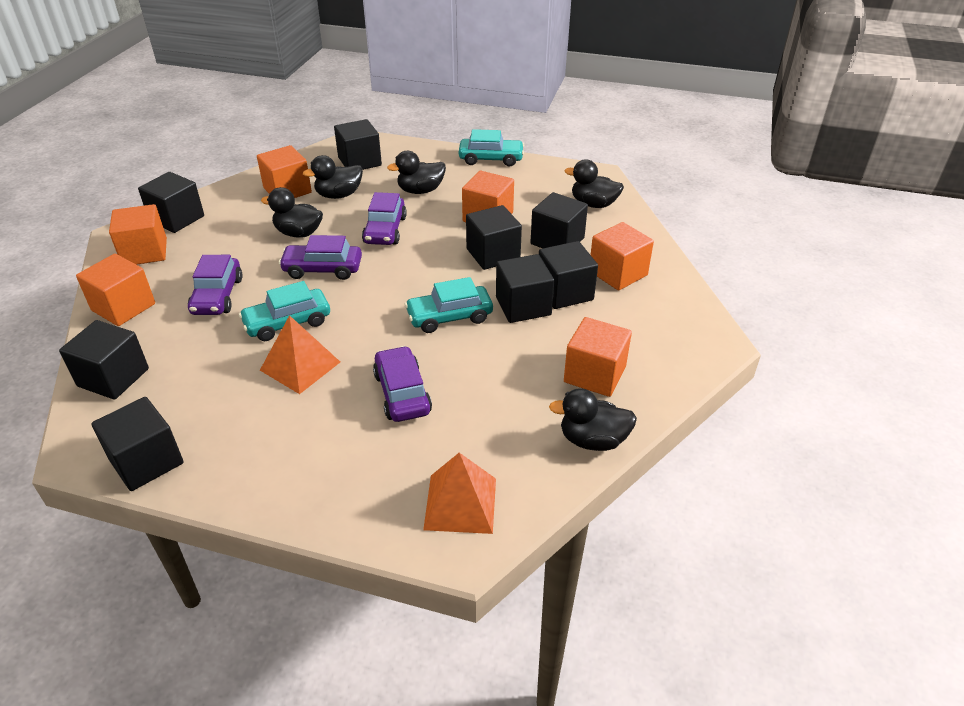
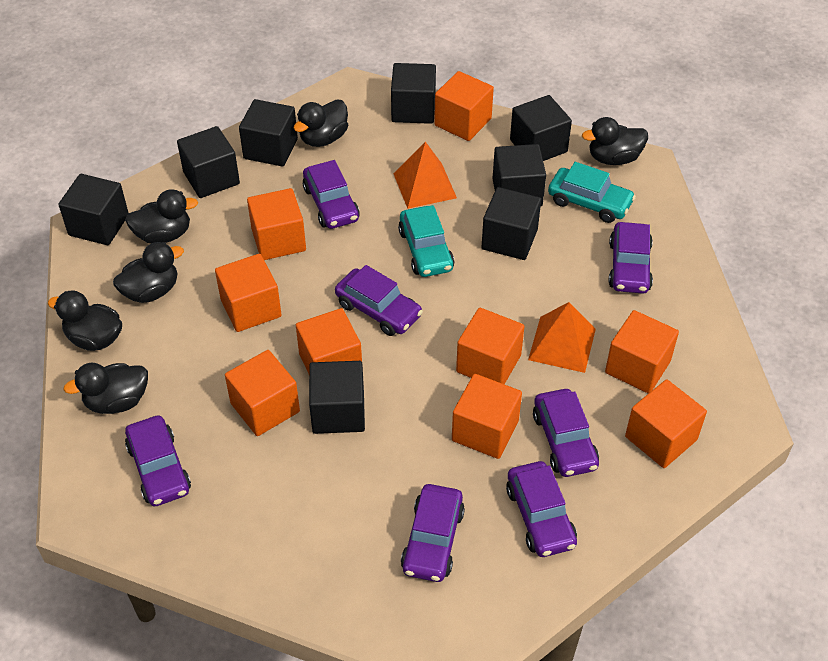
black duck: [261,187,323,238] [303,155,363,199] [387,151,446,194] [549,388,637,451] [564,159,624,208] = 5 -> [48,290,122,351] [63,363,148,414] [113,242,184,303] [125,189,198,243] [293,99,348,147] [582,117,648,165] = 6
orange cube: [76,254,155,326] [109,204,167,265] [257,145,312,198] [462,170,514,222] [564,317,632,397] [591,222,654,291] = 6 -> [215,254,282,332] [225,350,300,436] [247,188,306,260] [296,308,362,374] [434,71,494,141] [452,374,522,459] [456,308,525,384] [605,310,679,394] [625,379,707,468] = 9
purple car: [188,255,243,315] [279,235,362,280] [362,192,407,245] [373,346,432,422] = 4 -> [125,415,191,506] [303,160,360,229] [335,265,423,336] [401,484,465,582] [506,461,577,557] [533,389,599,477] [608,222,653,294] = 7
turquoise car: [239,281,330,341] [405,277,493,333] [459,129,524,167] = 3 -> [398,205,454,277] [548,162,636,223] = 2

